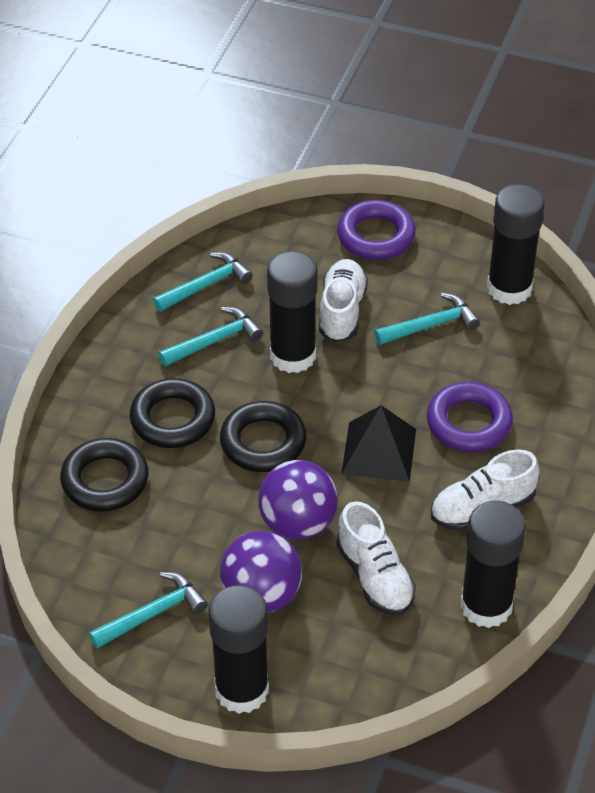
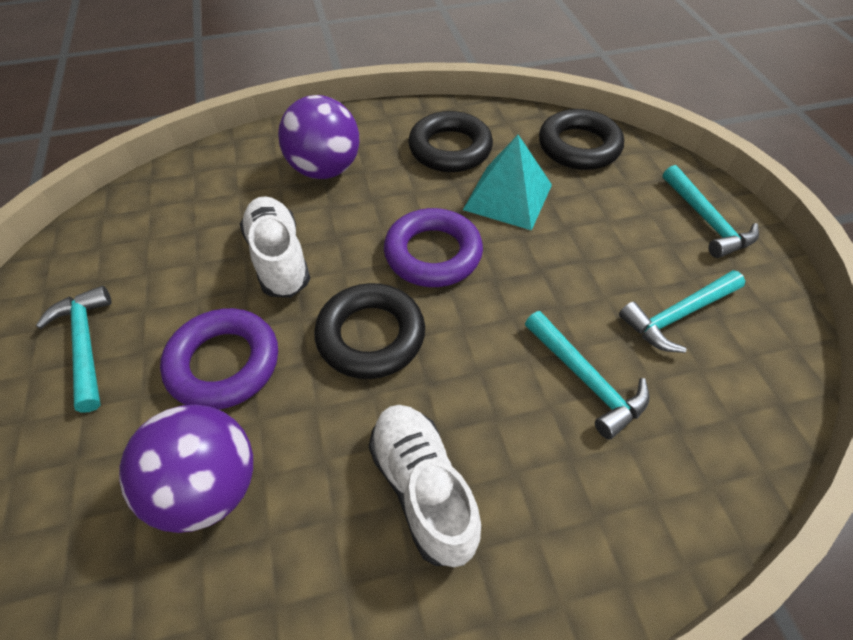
black glue stick: [208,585,269,714] [267,251,318,373] [460,501,526,628] [487,184,544,305] = 4 -> none = 0
black pyramid: [341,405,416,482] = 1 -> none = 0
turquoise pyramid: none = 0 -> [463,135,552,230] = 1
white shoe: [319,259,368,343] [336,501,416,615] [431,449,540,531] = 3 -> [240,196,310,298] [369,405,481,567] = 2

